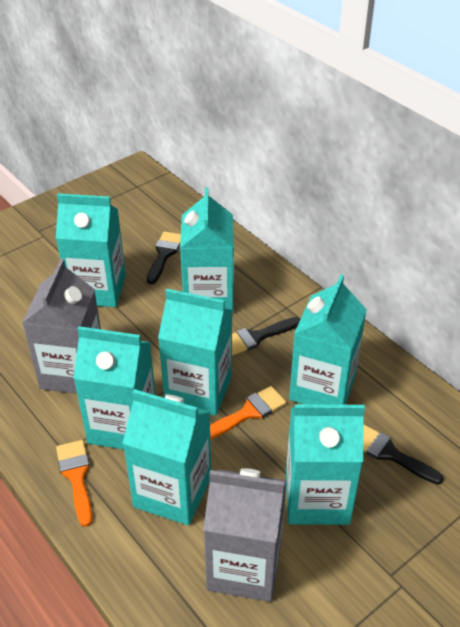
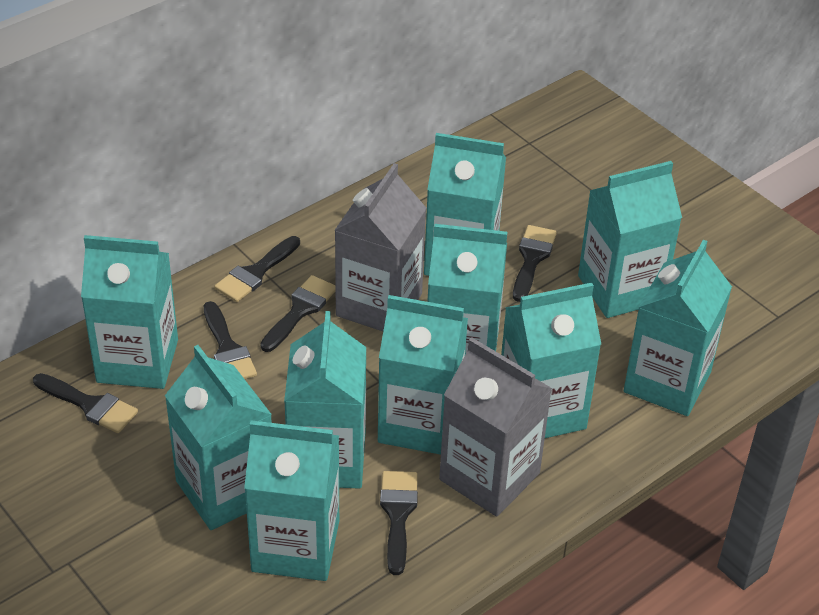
black brush: [147,231,181,284] [232,317,300,355] [363,424,444,485] = 3 -> [33,373,138,433] [203,301,257,379] [214,236,300,302] [261,275,336,352] [380,471,418,575] [513,225,557,302] = 6
orange brush: [56,440,92,527] [210,386,286,439] = 2 -> none = 0
turquoise carton: [56,193,126,307] [73,326,155,450] [123,389,211,525] [158,289,232,416] [180,187,234,313] [286,404,365,525] [289,274,367,405] = 7 -> [81,235,178,389] [165,345,272,530] [244,420,339,581] [284,311,366,489] [378,295,468,455] [424,133,506,276] [427,224,507,354] [501,283,601,438] [578,161,682,318] [624,240,732,416] = 10

